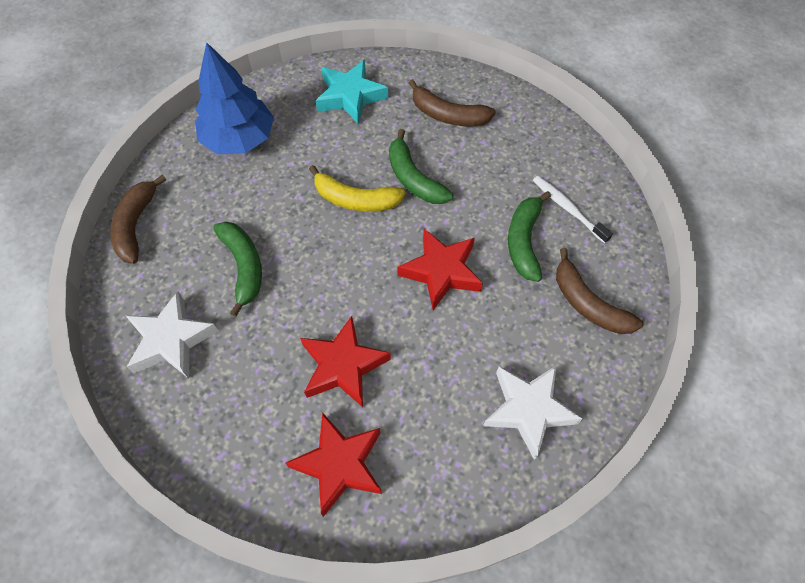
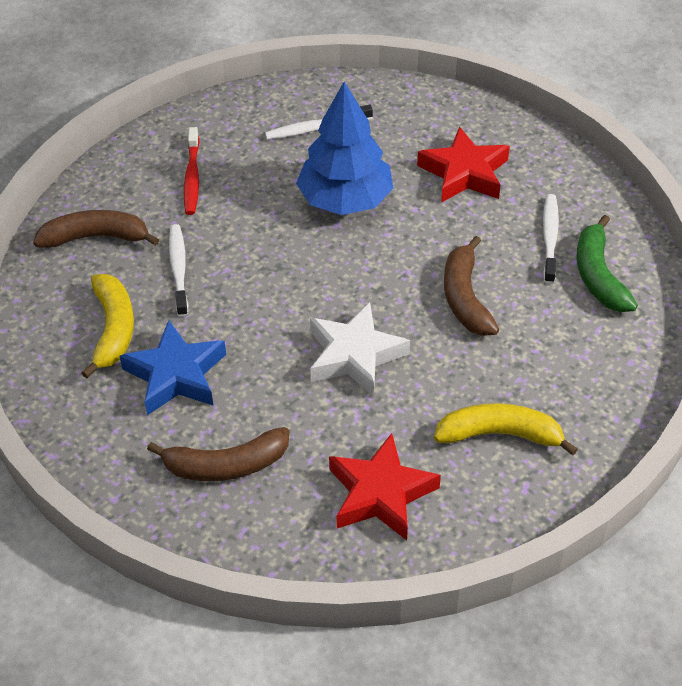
blue star: none = 0 -> [119,320,226,415] = 1
green banana: [213,221,262,317] [389,129,454,204] [508,191,551,282] = 3 -> [576,215,638,312] = 1
red star: [286,412,382,517] [300,316,391,407] [397,229,483,310] = 3 -> [329,433,441,540] [417,127,510,202] = 2
red toothbrush: none = 0 -> [184,127,200,215] = 1
turquoise star: [316,60,388,124] = 1 -> none = 0
white star: [126,291,219,379] [483,366,582,460] = 2 -> [310,302,410,396] = 1
white toothbrush: [533,176,613,244] = 1 -> [169,224,188,317] [265,105,373,140] [543,194,559,284] = 3
yellow banana: [309,165,406,212] = 1 -> [81,274,134,378] [434,403,578,456] = 2

